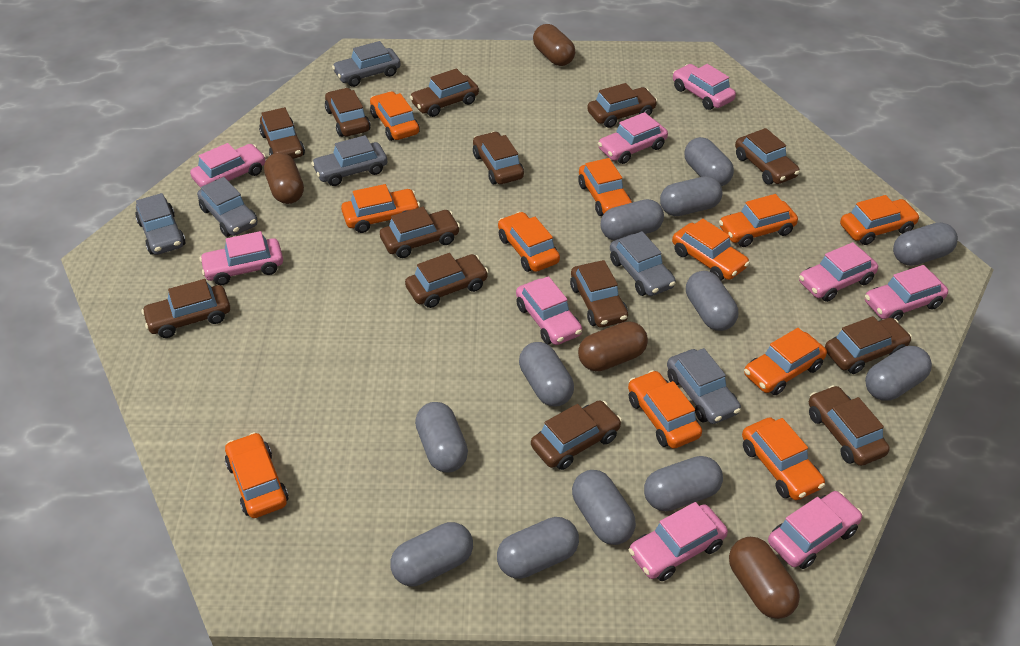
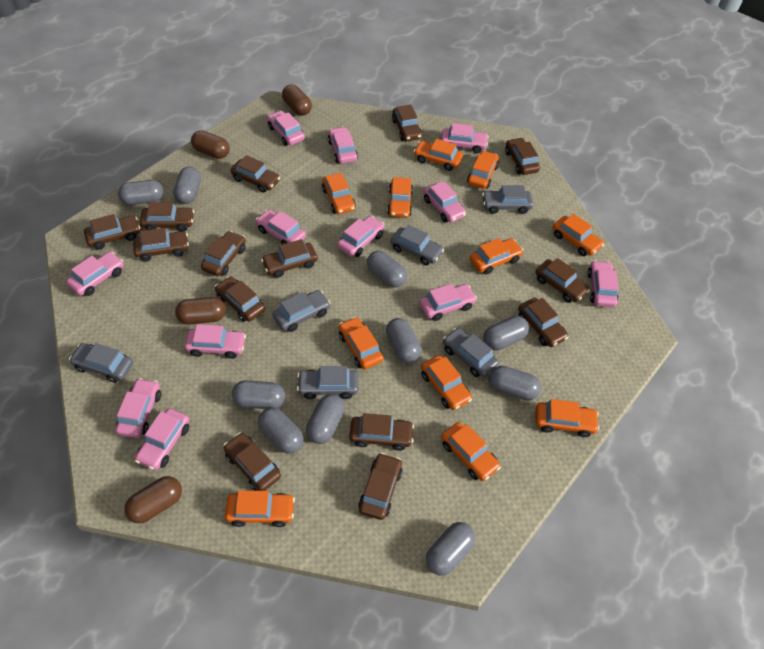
brown car: [142,279,230,338] [259,107,305,159] [325,88,371,137] [380,207,460,258] [405,253,489,308] [410,68,479,117] [473,131,524,184] [531,400,622,470] [570,260,628,327] [587,83,658,128] [735,128,800,185] [809,385,890,466] [825,316,912,374] = 13 -> [84,214,140,250] [133,228,189,261] [140,202,194,231] [201,231,246,276] [215,276,265,322] [224,432,281,491] [231,155,280,193] [261,239,318,278] [349,413,414,451] [358,453,403,520] [392,105,422,141] [505,137,540,175] [518,298,569,347] [535,258,590,303] = 14
grey capsule: [390,522,473,586] [415,402,468,473] [497,517,579,579] [519,342,574,406] [572,470,636,545] [601,199,664,241] [644,456,723,511] [660,176,722,216] [684,137,734,186] [686,271,738,331] [865,346,932,401] [893,222,958,266] = 12 -> [118,180,164,205] [173,167,201,204] [232,380,285,409] [258,408,304,454] [306,394,345,444] [367,251,407,288] [386,318,421,363] [426,522,476,576] [483,316,529,351] [489,366,541,401] = 10
pink car: [190,143,266,187] [199,231,283,285] [516,276,582,345] [598,112,668,164] [629,502,728,581] [673,64,736,110] [768,491,863,569] [799,242,878,302] [865,265,948,321] = 9 -> [66,252,123,296] [115,378,161,438] [135,408,189,470] [184,324,246,359] [256,210,306,245] [267,110,305,146] [328,127,358,164] [337,216,385,257] [419,284,477,321] [423,181,466,223] [441,123,489,153] [587,260,619,307] = 12

